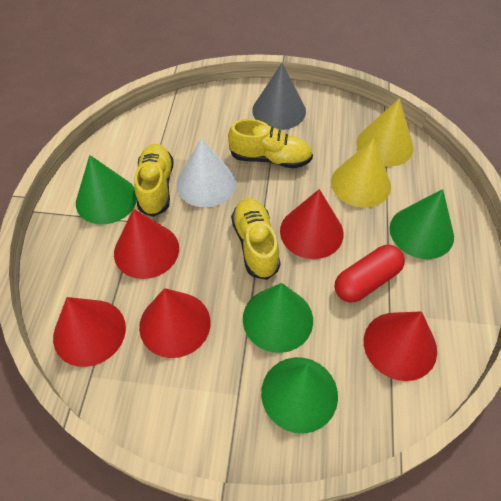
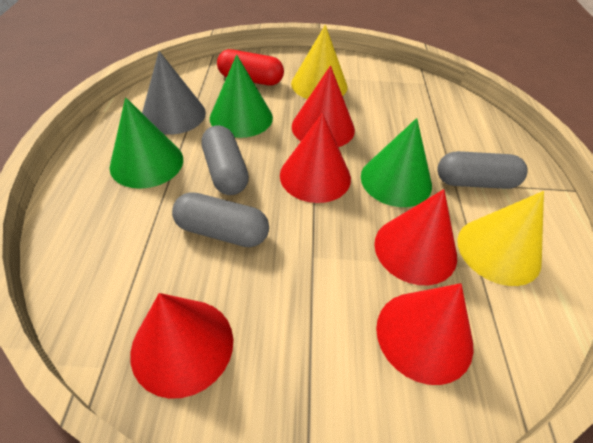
green cone: [76,155,137,224] [243,283,313,353] [261,357,338,434] [390,189,454,259] = 4 -> [109,97,183,189] [210,55,273,138] [361,118,432,207] = 3
grey capsule: none = 0 -> [172,192,269,247] [201,125,249,195] [437,151,528,189] = 3
white cone: [177,138,236,207] = 1 -> none = 0
yellow shoe: [134,144,173,217] [228,119,313,168] [231,198,281,280] = 3 -> none = 0

